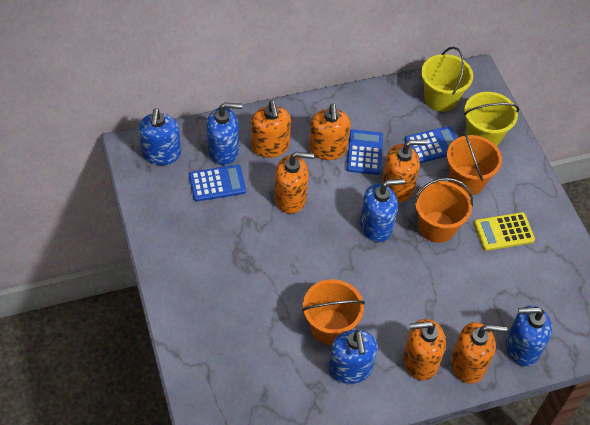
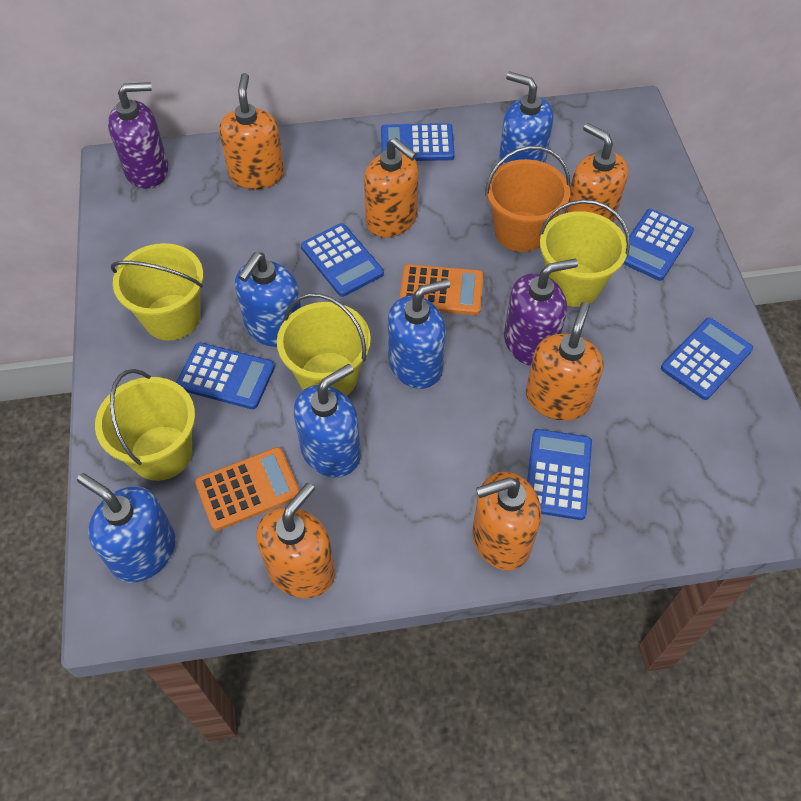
blue calculator: [189,165,246,202] [346,130,383,175] [405,126,457,163] = 3 -> [176,342,275,409] [301,223,384,297] [381,123,455,161] [527,429,592,520] [623,209,694,281] [661,318,753,400] = 6
orange bucket: [302,279,365,345] [414,178,473,243] [447,130,502,195] = 3 -> [485,146,570,252] = 1
orange calculator: none = 0 -> [195,447,300,531] [399,264,483,315] = 2
purple soap dispenser: none = 0 -> [108,82,169,189] [504,259,578,366] = 2
yellow bucket: [421,47,473,112] [464,92,519,146] = 2 -> [95,369,195,481] [111,243,204,341] [277,293,371,396] [539,199,630,307] = 4
yellow calculator: [474,212,535,251] = 1 -> none = 0

